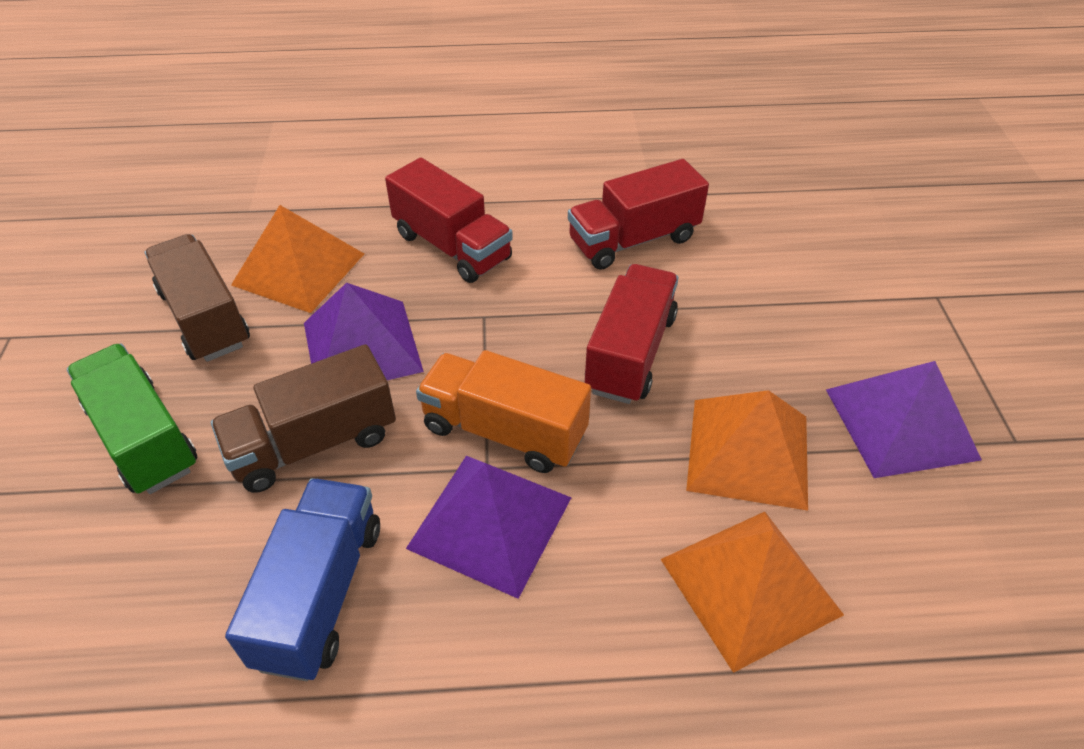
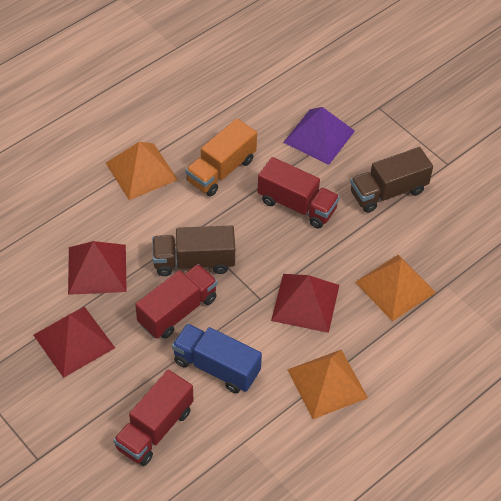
green truck: [67,343,197,494] = 1 -> none = 0
purple pyramid: [304,283,424,380] [406,456,572,599] [826,361,982,478] = 3 -> [283,107,355,165] = 1
red pyramid: none = 0 -> [34,306,115,378] [68,241,127,295] [271,274,339,333] = 3

